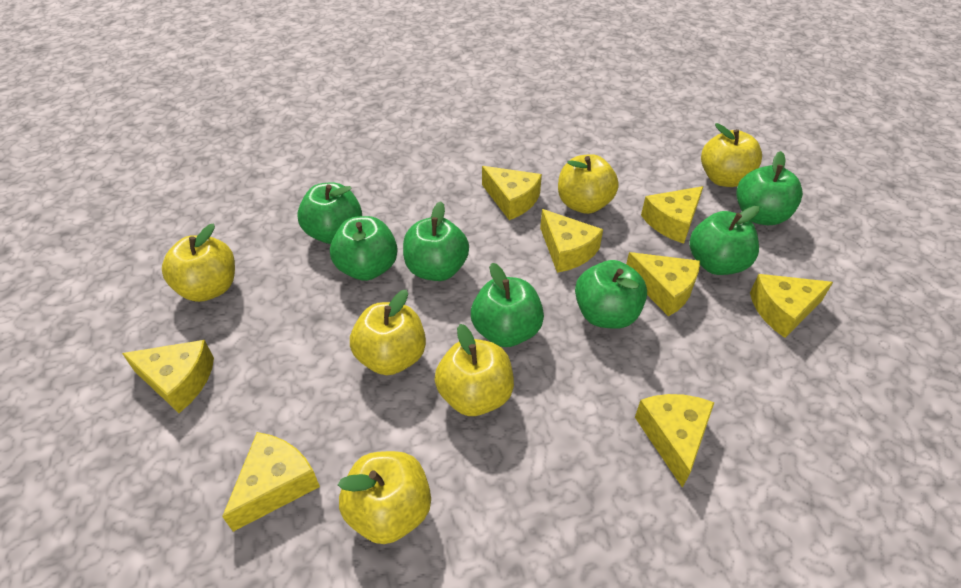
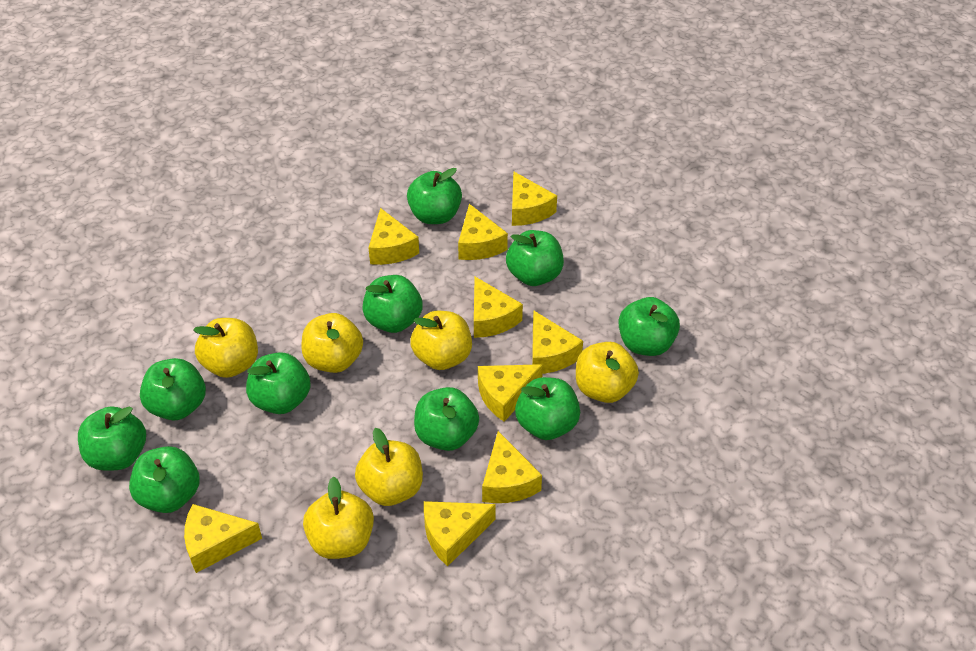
green apple: [297,182,362,244] [330,216,398,281] [403,201,469,281] [471,263,544,347] [575,260,647,329] [689,206,760,275] [736,151,803,225] = 7 -> [78,406,146,471] [129,446,200,513] [140,358,206,420] [246,352,311,414] [362,275,423,333] [407,168,462,224] [414,387,479,451] [506,230,564,286] [515,377,580,440] [618,297,680,356] = 10
yellow cheese: [122,340,214,413] [222,432,320,532] [482,166,542,220] [540,209,603,273] [626,252,700,316] [635,394,715,488] [641,186,704,244] [750,274,833,338] = 8 -> [184,504,262,573] [368,208,419,265] [424,501,496,566] [458,204,508,260] [474,277,523,338] [478,364,543,422] [482,431,542,503] [512,171,557,226] [532,311,583,374] = 9

